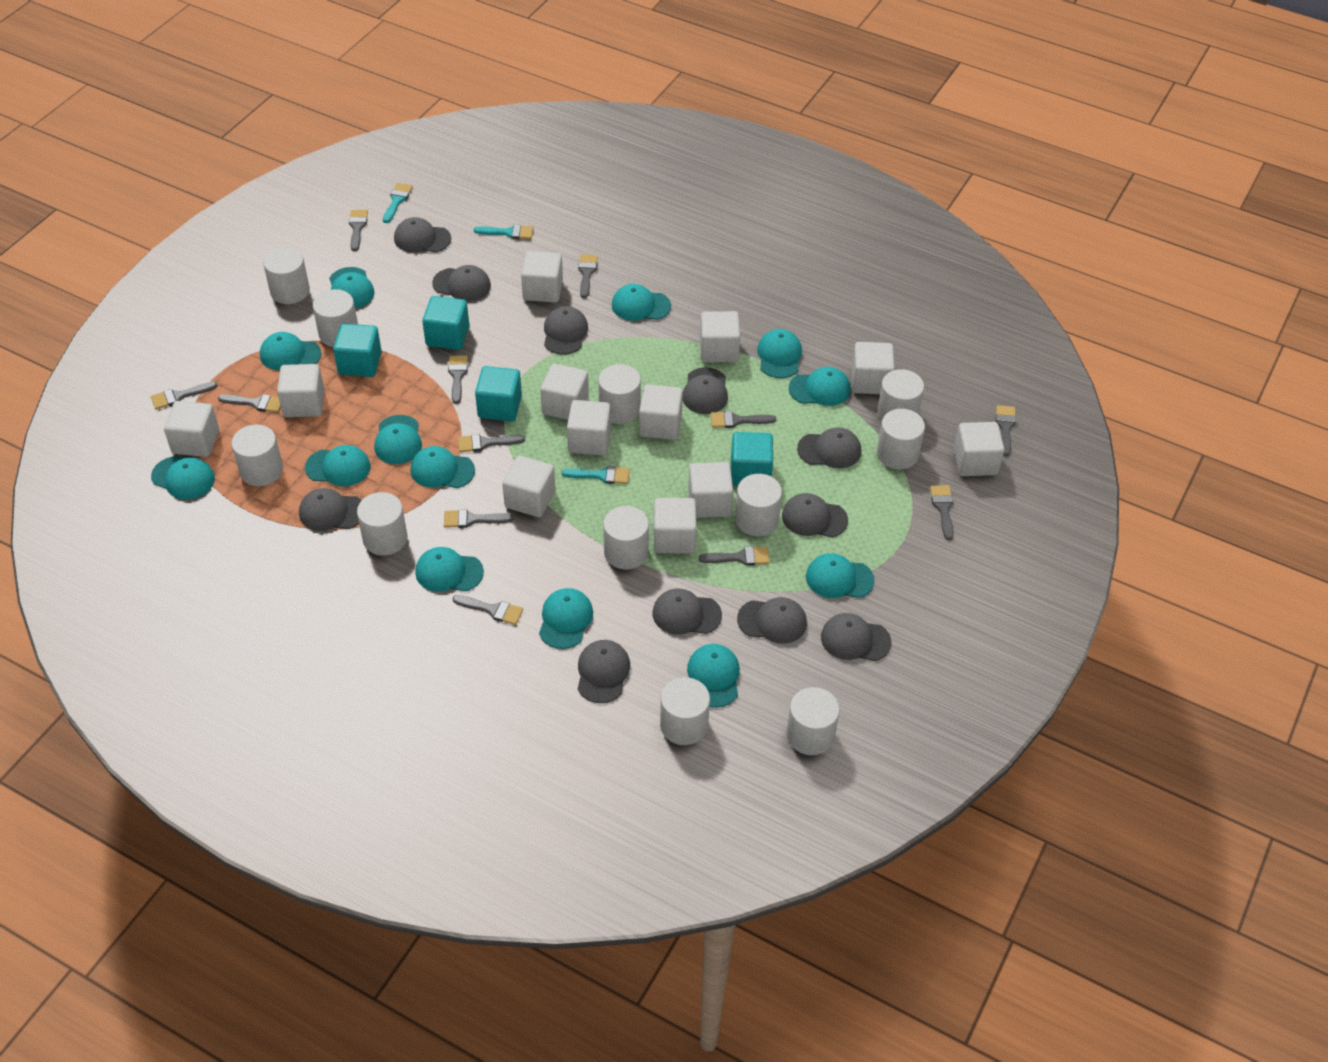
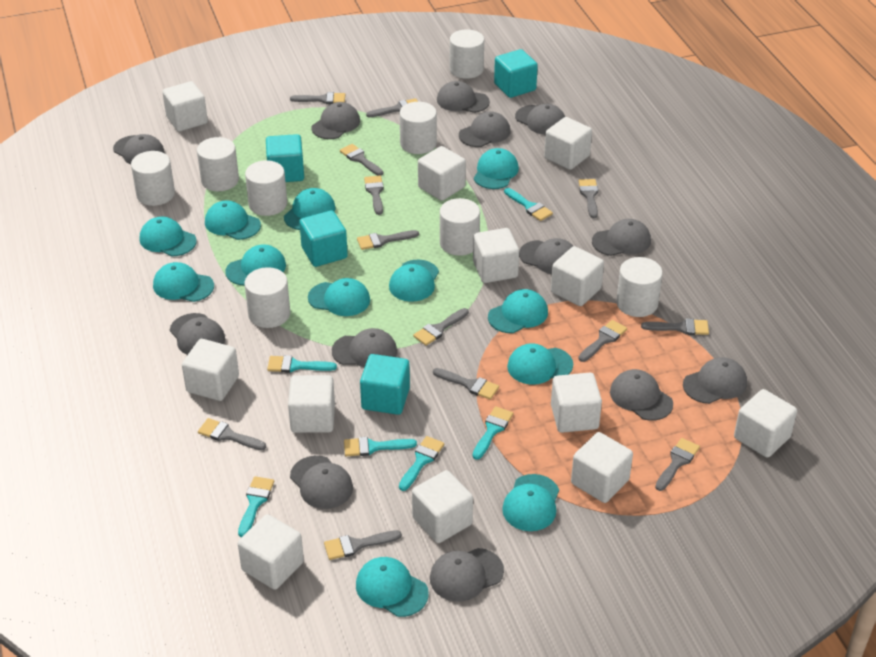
grey brush: [151,382,218,410] [218,394,281,413] [349,210,368,251] [444,509,513,528] [448,355,468,404] [453,595,523,625] [458,434,525,452] [578,254,598,298] [699,546,769,566] [711,411,776,428] [930,485,954,540] [996,405,1016,456] = 12 -> [198,418,266,450] [290,92,345,104] [324,530,402,560] [340,144,383,176] [357,230,419,250] [364,176,384,215] [366,98,418,117] [413,308,469,346] [433,368,499,400] [578,320,627,362] [579,179,598,218] [641,318,709,335] [655,438,700,491] = 13
grey cap: [299,488,362,531] [394,217,451,252] [432,265,491,301] [544,306,588,355] [578,640,630,703] [653,589,722,635] [683,367,728,414] [737,597,807,644] [782,493,848,538] [797,427,861,468] [821,613,891,661] = 11 -> [113,134,165,165] [170,313,225,355] [290,456,353,509] [311,102,360,139] [332,328,397,368] [430,548,504,602] [437,81,490,113] [459,112,510,147] [515,104,565,135] [519,238,573,274] [592,219,651,256] [610,369,673,421] [683,357,747,404] = 13
turquoise brush: [383,183,413,223] [474,224,533,239] [562,466,630,484] = 3 -> [238,476,274,537] [267,355,337,373] [344,437,417,456] [399,436,444,491] [473,406,513,460] [504,188,553,221] = 6
turquoise cap: [151,456,215,500] [260,332,322,370] [305,445,371,487] [329,267,374,308] [374,415,422,464] [410,446,475,488] [415,547,484,592] [539,588,593,649] [612,284,671,321] [687,644,740,708] [757,329,802,378] [789,367,851,406] [806,553,875,598] = 13 -> [140,217,197,256] [153,262,214,302] [205,201,261,240] [226,244,286,285] [284,188,335,230] [308,278,370,316] [356,557,429,617] [389,260,439,302] [474,148,519,189] [488,289,548,333] [502,474,559,531] [507,343,573,385] = 12
white cylinder: [231,424,283,486] [263,247,310,304] [313,289,358,347] [357,492,407,556] [598,364,641,424] [603,506,649,570] [660,677,710,745] [735,474,782,536] [786,687,840,755] [877,369,924,422] [877,409,925,470] = 11 -> [131,151,175,206] [197,137,239,191] [245,160,287,216] [245,267,290,328] [399,102,437,154] [440,198,480,256] [449,29,484,79] [616,257,663,317] = 8

